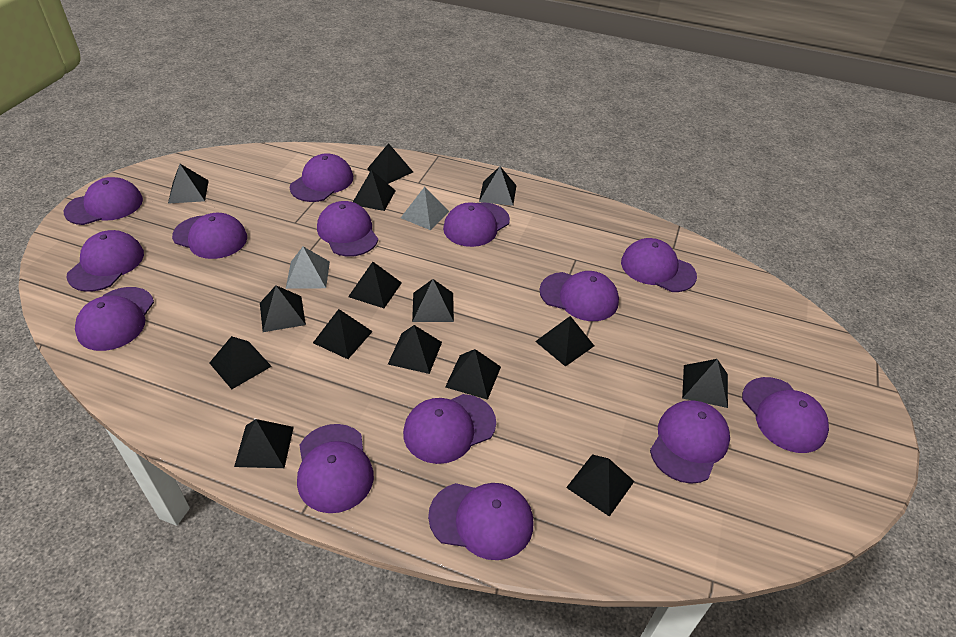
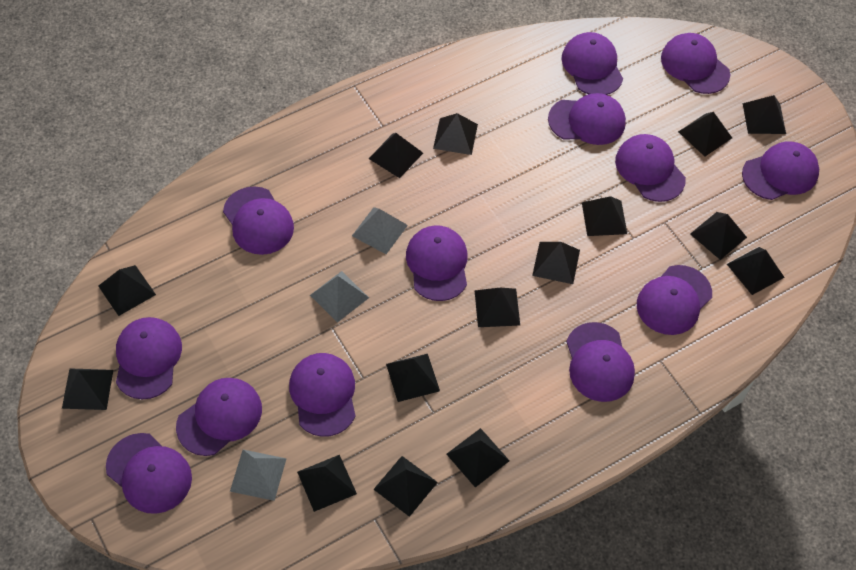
grey pyramid: [286,247,330,289] [401,187,449,230] = 2 -> [230,450,287,501] [310,271,369,323] [352,207,408,254] = 3
purple cap: [64,177,143,225] [66,230,144,292] [75,287,154,351] [172,213,247,259] [290,153,353,202] [297,424,374,513] [317,201,378,257] [403,394,496,464] [428,483,533,560] [443,202,510,247] [540,271,619,321] [621,238,697,292] [650,400,730,484] [742,377,829,453] = 14 -> [106,433,192,514] [116,317,182,399] [176,378,262,456] [223,186,294,255] [289,353,356,437] [406,225,468,301] [548,93,626,145] [561,32,623,95] [566,322,635,402] [615,134,686,202] [637,265,712,335] [661,33,730,94] [742,142,819,200] = 13

